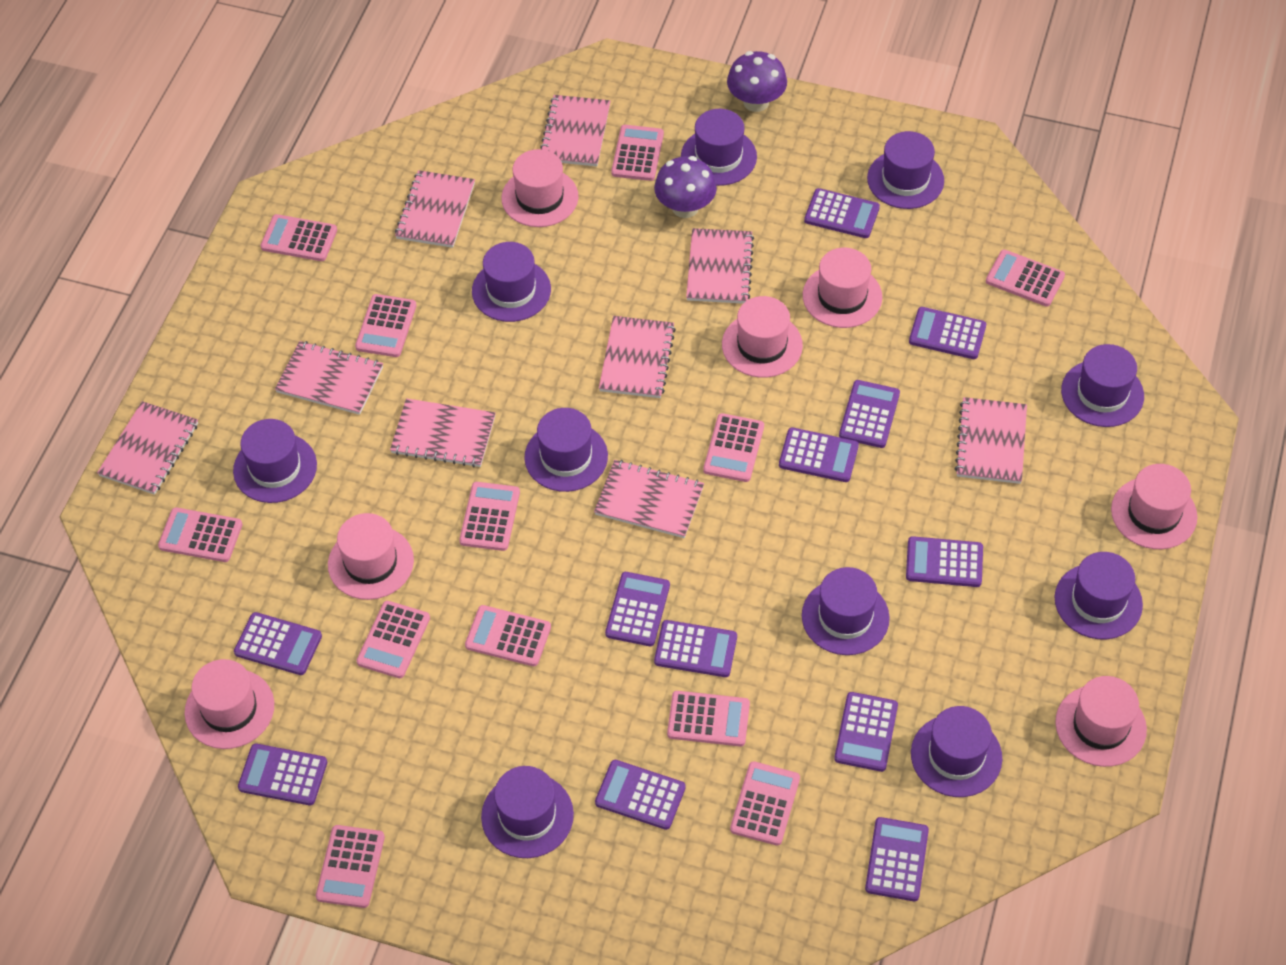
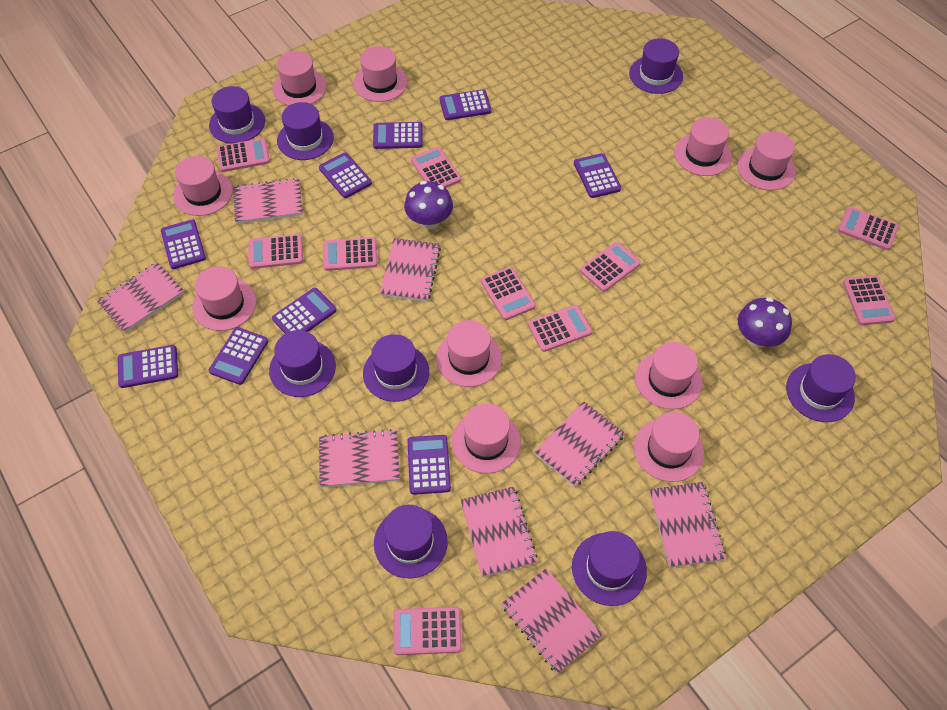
pink calculator: [158,507,242,562] [261,214,337,261] [316,825,385,908] [355,294,417,357] [356,601,430,678] [459,482,520,551] [465,605,551,666] [611,125,664,181] [667,691,750,746] [703,413,764,482] [730,761,800,846] [986,250,1065,307] = 12 -> [216,138,270,172] [248,234,303,269] [323,237,377,271] [393,607,462,655] [411,147,461,188] [481,267,536,320] [528,305,593,352] [580,242,641,292] [838,207,899,250] [843,275,896,325] = 10
pink hat: [185,659,274,749] [328,513,414,600] [501,149,578,227] [722,296,803,378] [803,248,882,328] [1055,676,1147,767] [1111,464,1197,549] = 7 -> [173,156,233,216] [192,266,257,331] [272,51,327,106] [354,46,408,102] [436,320,502,387] [452,404,521,473] [634,412,704,482] [635,342,703,409] [674,117,732,176] [737,131,796,190] = 10
pink notebook: [97,401,198,495] [275,341,383,415] [390,398,495,468] [395,170,475,248] [540,95,610,167] [594,460,704,538] [599,316,676,398] [686,228,754,304] [955,397,1027,484] = 9 -> [97,262,185,333] [233,178,303,224] [319,429,400,488] [380,238,441,302] [461,486,537,577] [501,568,603,674] [534,401,625,487] [649,482,726,568] = 8
purple calculator: [234,612,322,675] [238,744,327,805] [595,760,686,830] [605,572,670,646] [654,620,737,677] [779,427,859,482] [804,188,880,238] [834,692,898,772] [839,380,900,448] [865,817,929,901] [906,536,983,587] [909,307,986,359] = 12 -> [118,345,178,388] [161,219,206,269] [209,327,268,385] [272,288,336,333] [319,152,372,198] [373,122,423,149] [407,435,451,495] [439,89,492,120] [574,153,621,198] = 9
purple hat: [233,419,317,503] [472,242,551,322] [481,766,574,858] [525,408,608,492] [681,109,757,186] [802,567,890,655] [867,131,944,209] [911,706,1002,797] [1055,552,1143,639] [1061,344,1144,427] = 10 -> [209,86,265,144] [269,330,336,397] [277,102,334,160] [363,334,429,402] [374,505,448,578] [572,531,647,606] [629,38,683,94] [786,354,856,422] = 8

